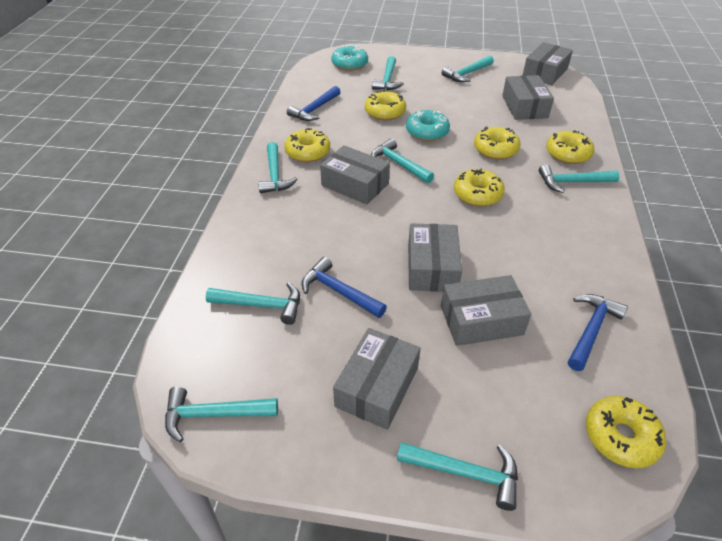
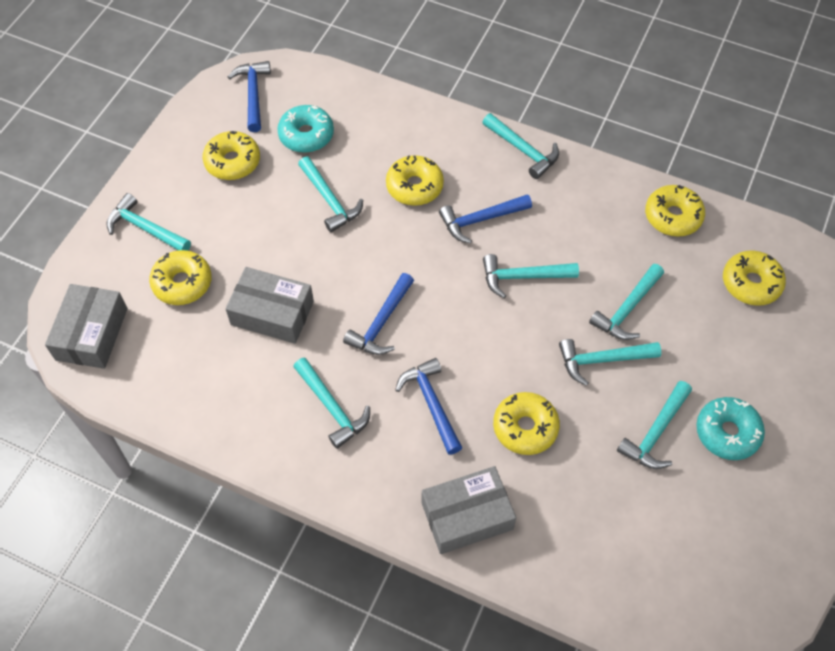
blue hammer: [287,86,340,121] [302,257,387,318] [568,294,628,371] = 3 -> [228,61,271,132] [343,273,414,355] [395,358,462,455] [439,194,532,243] = 4
grey box: [320,145,390,205] [333,328,421,430] [408,223,462,292] [441,275,531,346] [502,75,554,120] [523,42,573,85] = 6 -> [45,284,127,369] [225,267,314,344] [422,466,516,554] = 3

